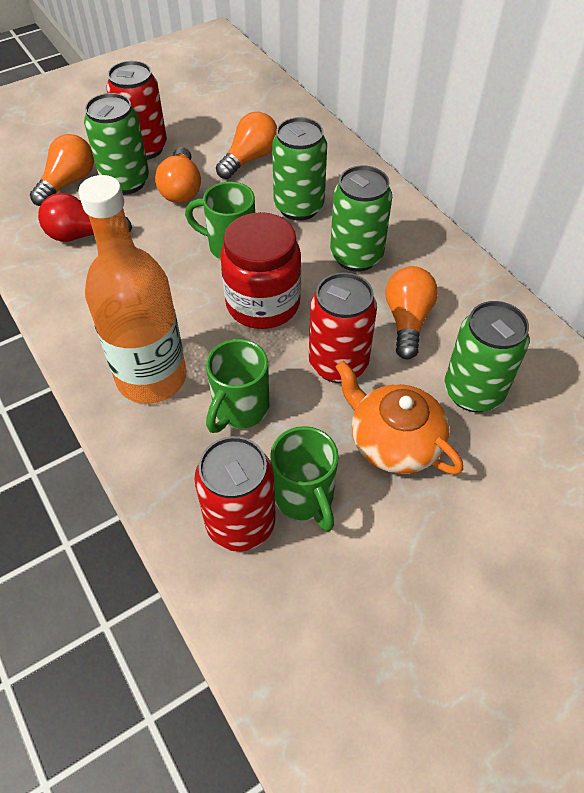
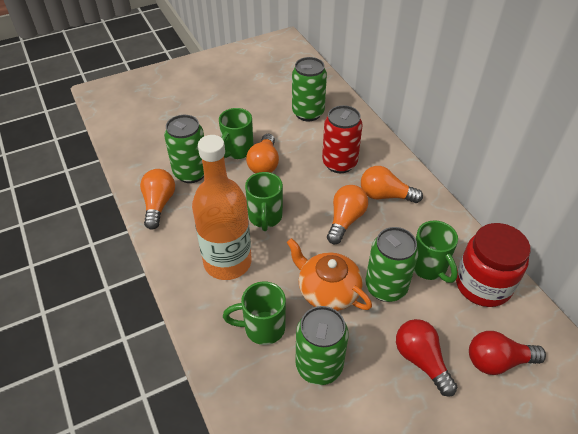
green mug: [185,181,255,260] [206,339,270,433] [270,426,339,532] = 3 -> [219,108,253,159] [223,281,286,345] [245,172,283,231] [414,220,458,283] = 4
red can: [106,61,167,160] [194,436,276,552] [309,273,377,383] = 3 -> [322,105,363,173] = 1
red light bulb: [38,193,132,242] = 1 -> [396,319,457,397] [469,331,546,375] = 2

